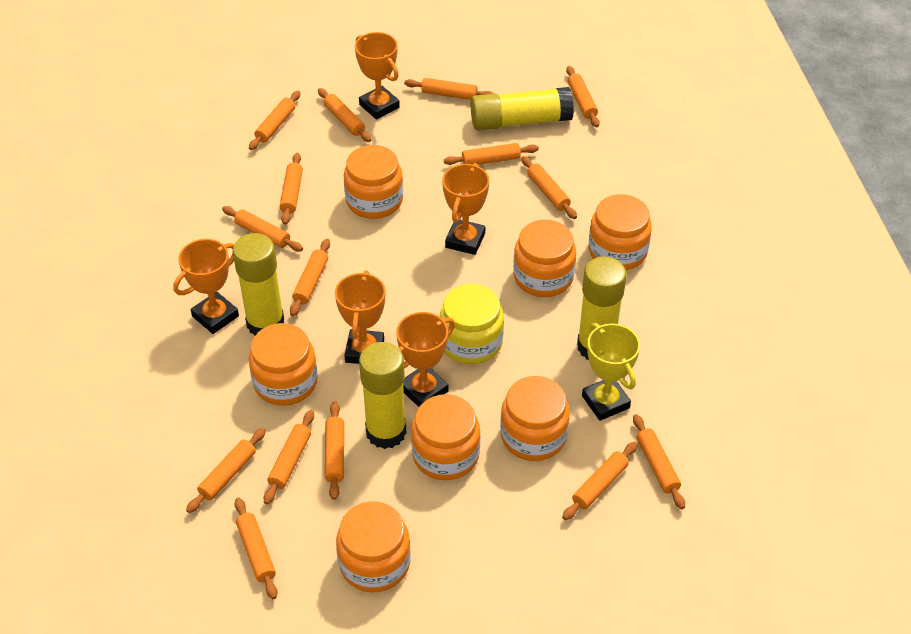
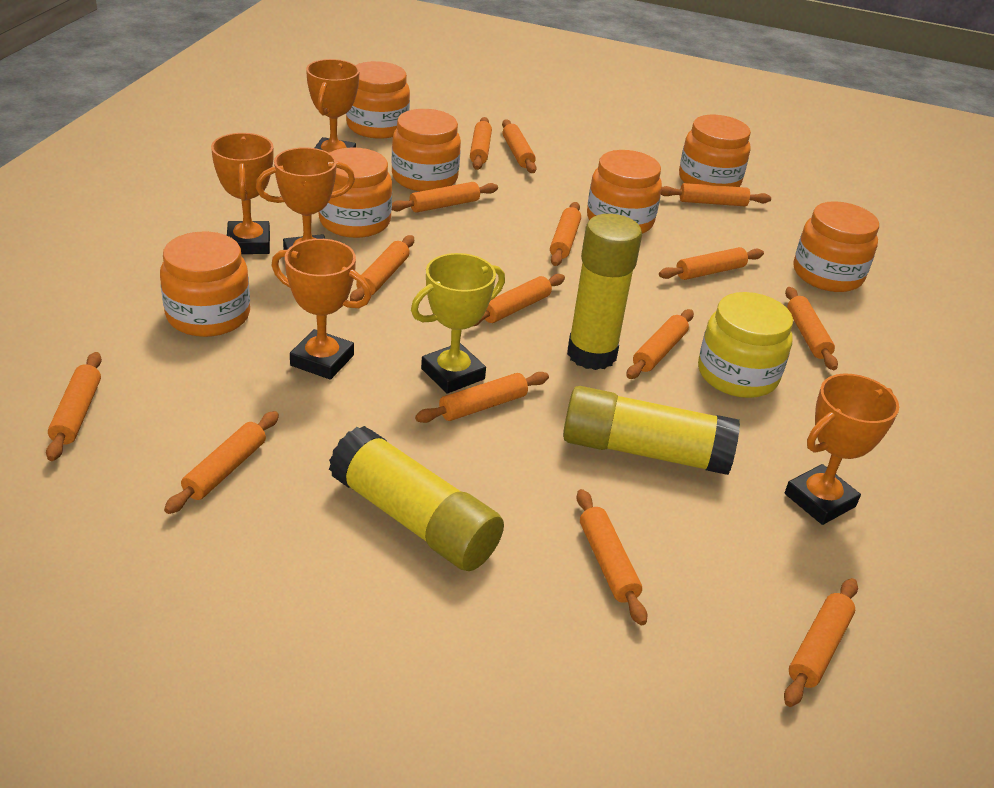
yellow glue stick: [233,233,284,336] [359,342,406,449] [471,87,574,131] [577,257,627,360] = 4 -> [329,426,504,571] [563,386,740,475] [567,214,642,370] = 3

